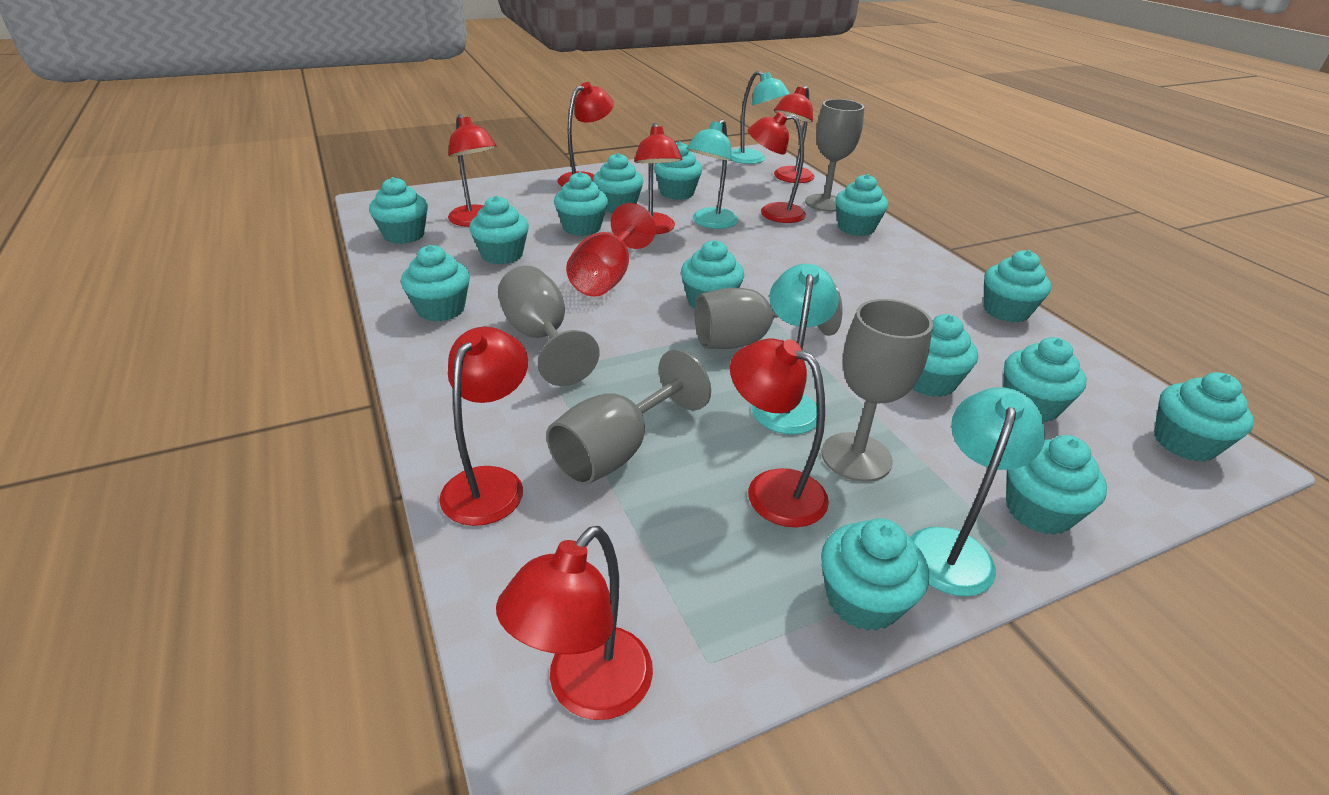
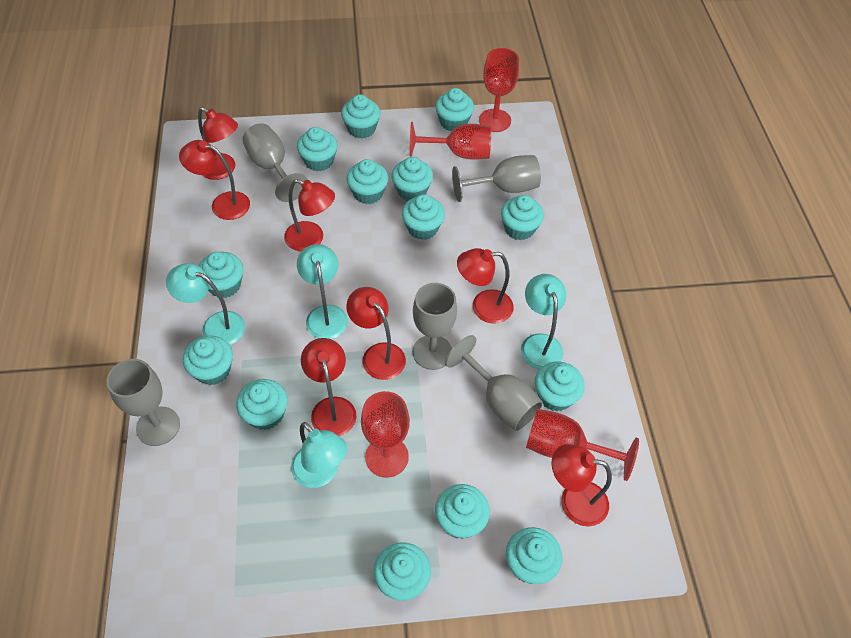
red goblet: [566,203,656,297] = 1 -> [361,391,410,478] [410,122,491,160] [479,48,519,132] [526,409,639,481] = 4
red lamp: [439,327,528,526] [448,114,497,227] [496,526,653,720] [557,82,614,187] [634,123,683,235] [730,338,829,527] [748,112,806,223] [774,86,814,183] = 8 -> [179,140,250,220] [198,107,238,180] [284,179,335,251] [301,338,356,436] [346,287,406,380] [457,248,514,324] [552,444,612,527] = 7

